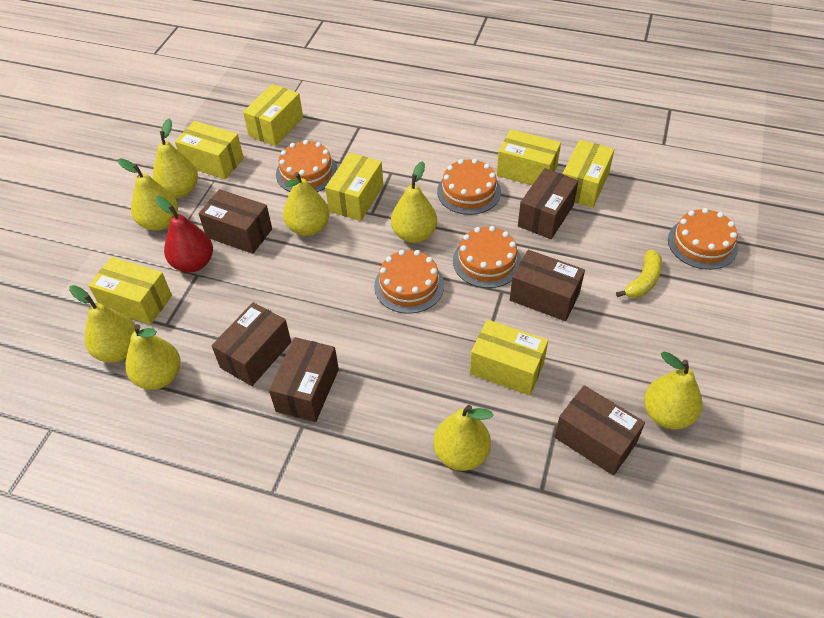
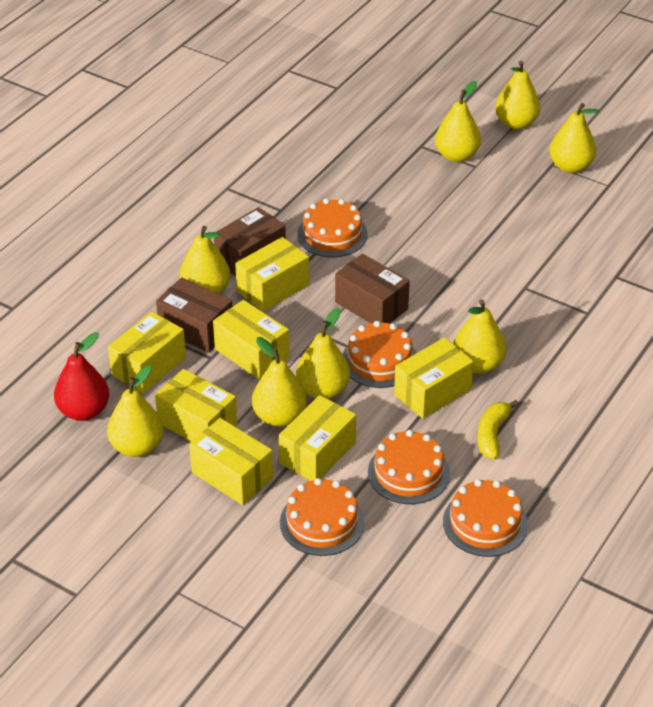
brown box: [198,189,272,254] [212,302,291,386] [269,337,339,422] [510,250,585,321] [518,168,579,239] [555,385,645,476] = 6 -> [156,278,232,353] [214,207,286,276] [335,254,410,324] = 3

